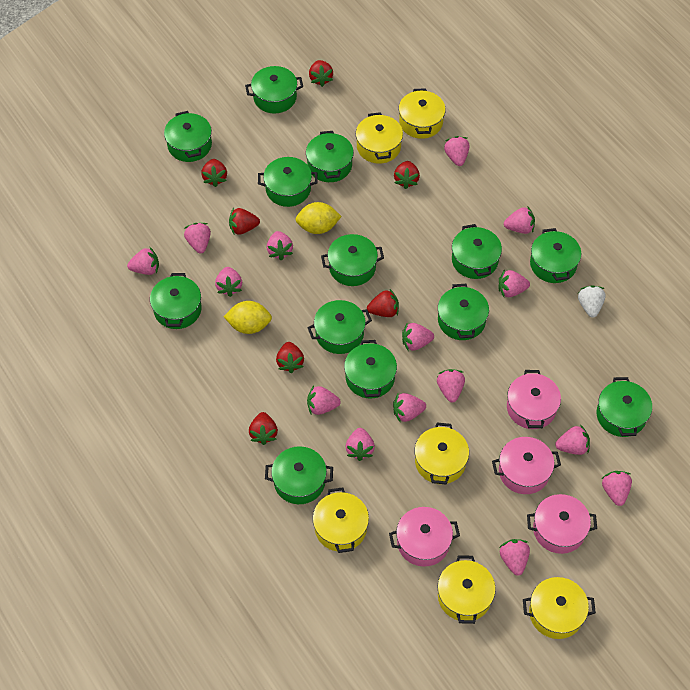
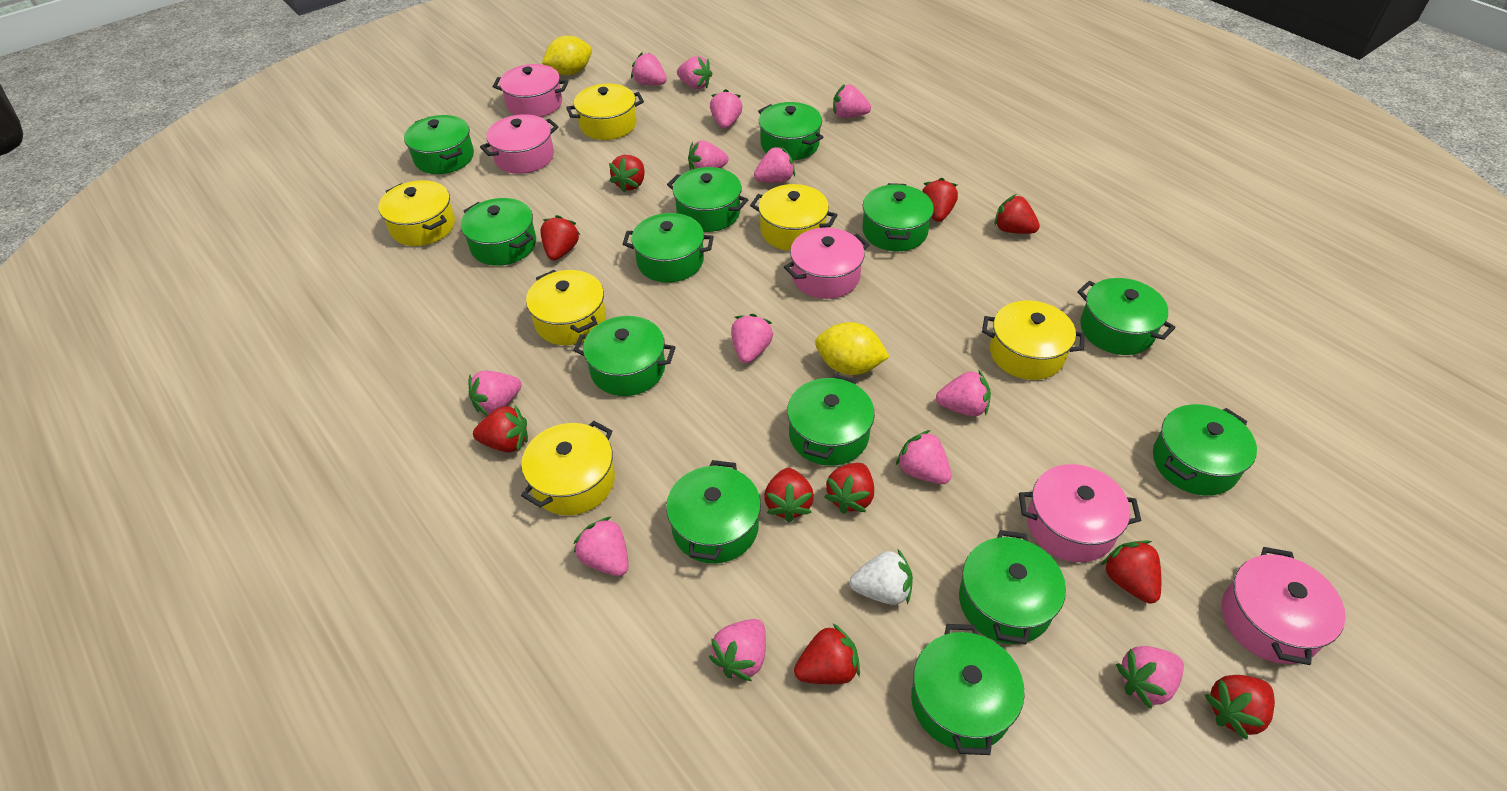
pink pot: [389,507,460,567] [492,437,561,494] [507,370,561,429] [527,494,597,554] = 4 -> [480,114,558,174] [492,64,568,117] [784,227,869,299] [1019,464,1142,562] [1222,547,1346,665] = 5
pink strawberry: [127,247,159,275] [184,223,211,253] [215,267,242,297] [267,231,293,261] [307,386,341,415] [346,428,375,461] [393,393,426,423] [402,323,434,351] [437,369,465,403] [444,136,469,166] [499,269,530,297] [499,539,530,576] [504,206,535,234] [555,424,590,455] [602,471,632,506] = 15 -> [468,371,522,416] [574,516,628,576] [631,52,667,85] [677,56,713,89] [688,140,729,170] [709,619,766,681] [710,89,742,129] [731,314,773,364] [754,146,795,183] [833,85,871,118] [896,430,951,484] [936,370,991,416] [1116,646,1184,709] = 13
red strawberry: [201,159,227,187] [229,208,260,235] [249,412,278,445] [276,342,304,373] [309,60,333,87] [367,289,399,317] [394,161,420,189] = 7 -> [473,405,528,453] [540,215,580,260] [609,155,645,193] [764,468,814,522] [794,624,860,684] [824,463,874,514] [922,178,958,222] [994,194,1040,234] [1101,540,1161,604] [1205,675,1275,740] = 10

